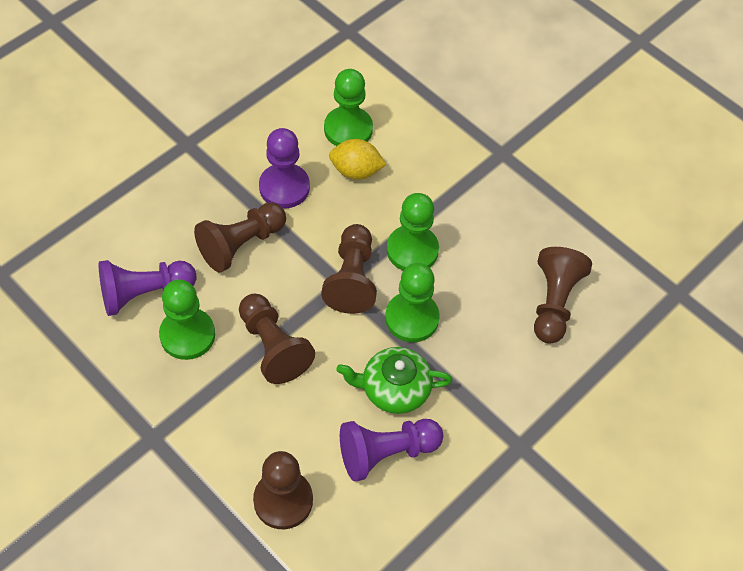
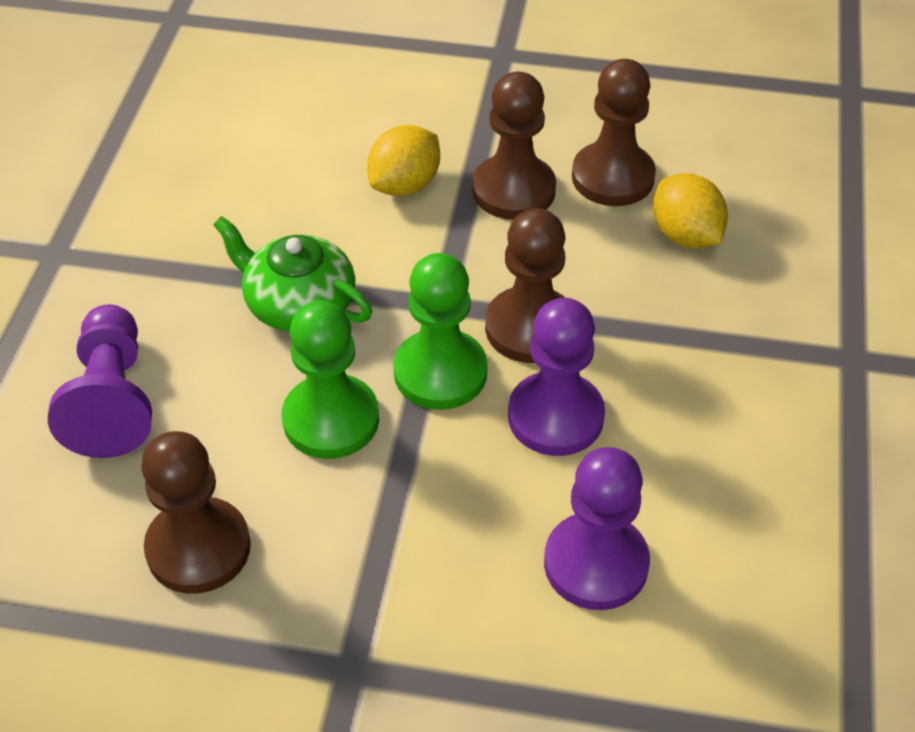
brown pawn: [194,202,286,272] [239,294,315,384] [253,451,313,529] [321,224,377,314] [534,247,592,344] = 5 -> [141,431,251,594] [472,72,556,220] [485,208,565,363] [572,59,656,206] = 4
green pawn: [159,279,215,360] [324,69,373,146] [385,263,440,342] [387,193,439,271] = 4 -> [282,300,379,459] [393,253,488,410] = 2
yellow lemon: [329,139,386,180] = 1 -> [367,125,440,196] [653,174,728,248] = 2

